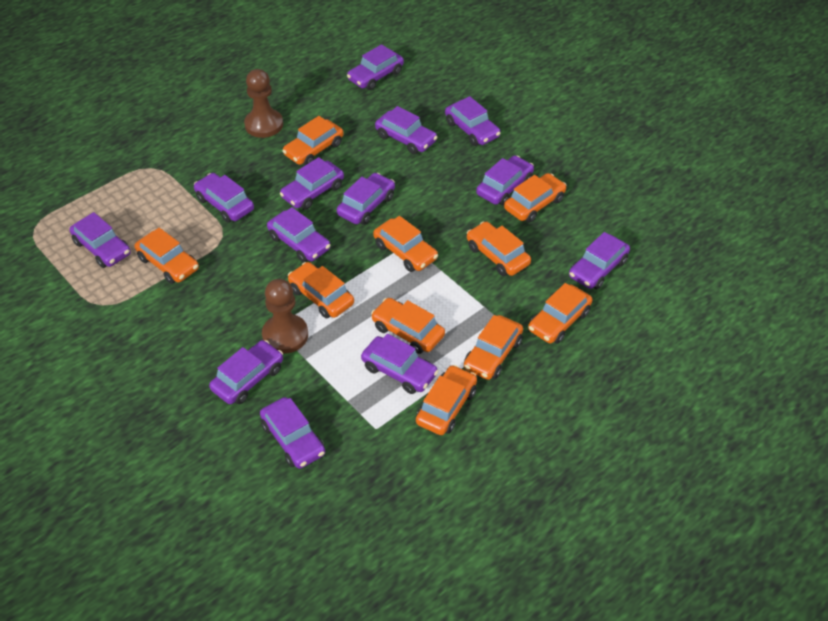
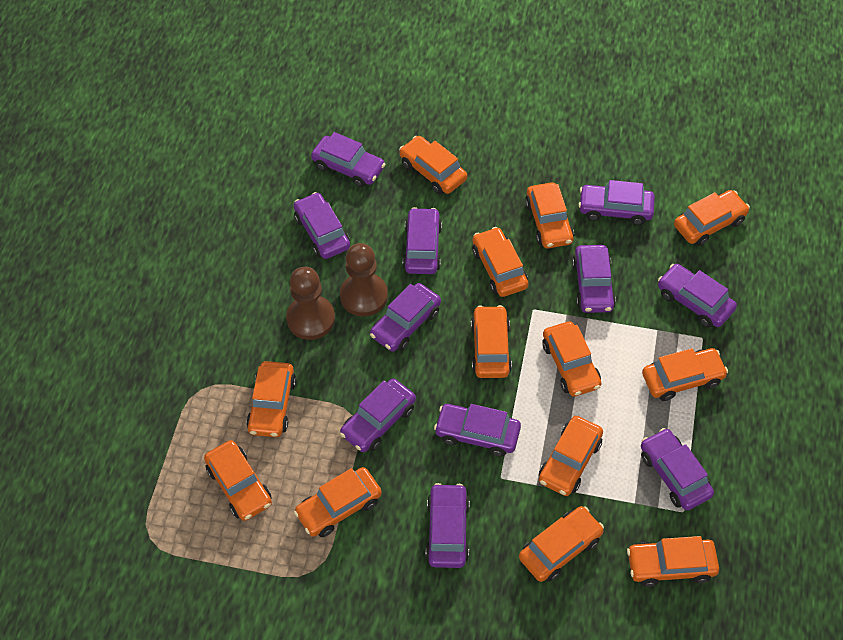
orange car: [135,228,199,284] [282,116,344,165] [288,262,354,318] [371,298,445,354] [373,216,438,272] [416,365,477,435] [464,315,523,380] [467,221,531,276] [504,173,567,222] [528,283,592,344] = 10 -> [204,440,272,521] [246,361,296,437] [294,467,382,537] [399,136,467,194] [471,305,512,378] [472,227,528,297] [519,506,604,582] [525,182,574,248] [539,416,603,496] [542,321,602,397] [627,536,719,587] [642,348,728,401] [674,190,750,246] = 13
purple car: [69,212,131,268] [194,173,254,223] [209,340,283,404] [260,397,325,469] [267,207,330,263] [280,157,344,210] [337,173,395,225] [347,44,404,90] [361,334,438,394] [375,106,437,154] [445,96,501,146] [476,156,534,205] [569,232,630,289] = 13 -> [294,192,350,259] [311,132,385,187] [340,379,416,452] [370,283,441,352] [403,207,442,274] [426,483,470,568] [434,404,521,457] [572,245,616,313] [578,180,655,225] [641,428,714,510] [658,264,737,328] = 11

